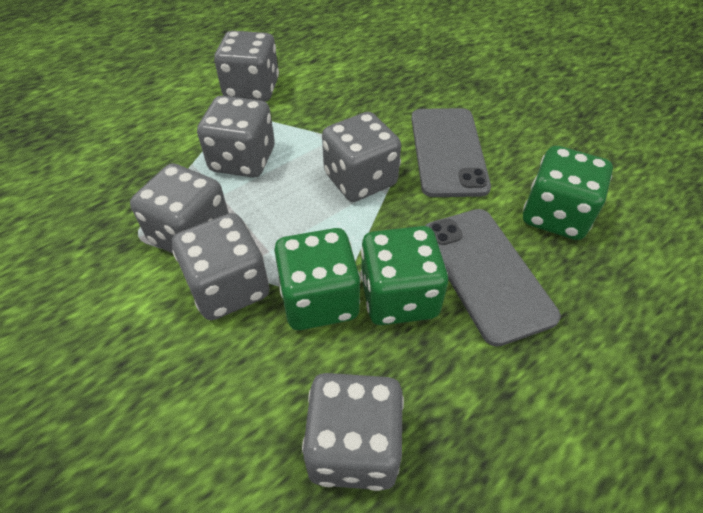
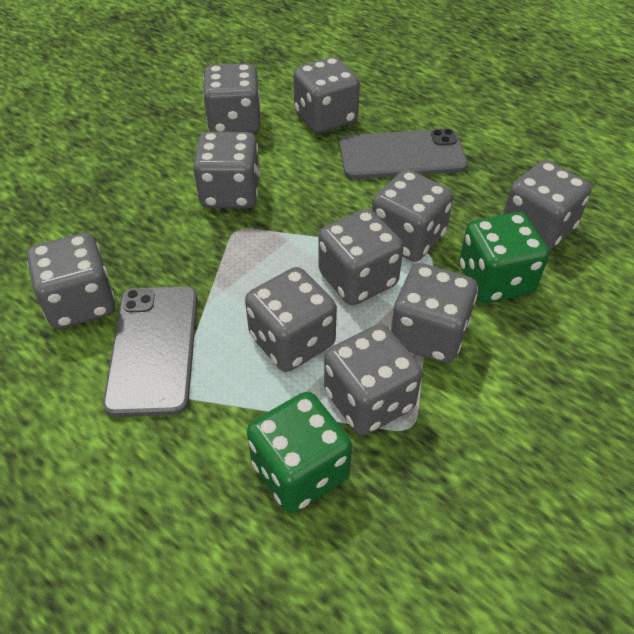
green dice: [274,228,361,330] [360,226,448,325] [523,146,613,240] = 3 -> [247,392,352,513] [459,212,549,303] = 2
grey dice: [130,163,229,254] [172,213,270,320] [197,96,275,178] [214,31,279,102] [302,373,404,491] [322,112,401,202] = 6 -> [27,233,115,329] [193,132,260,208] [203,63,261,133] [245,267,337,372] [293,57,360,133] [318,209,403,305] [324,324,422,436] [372,169,453,262] [391,263,478,363] [503,160,592,251] = 10

